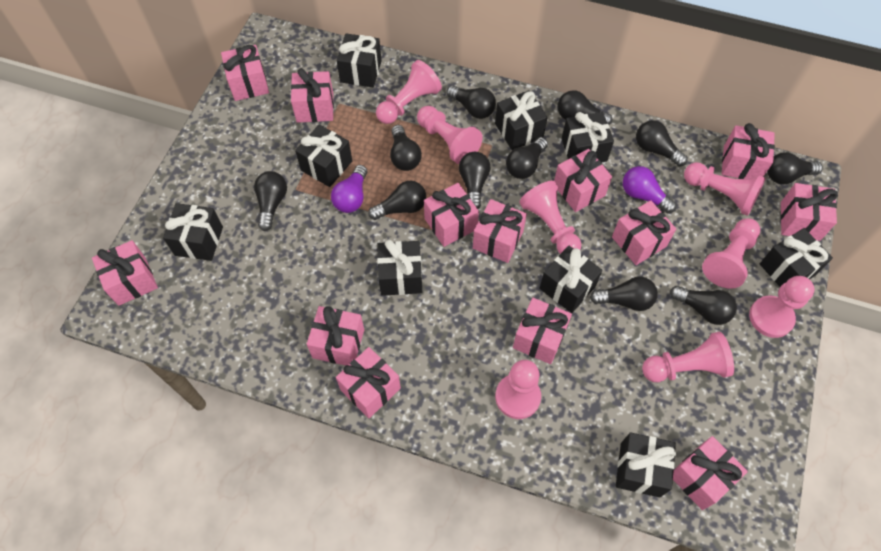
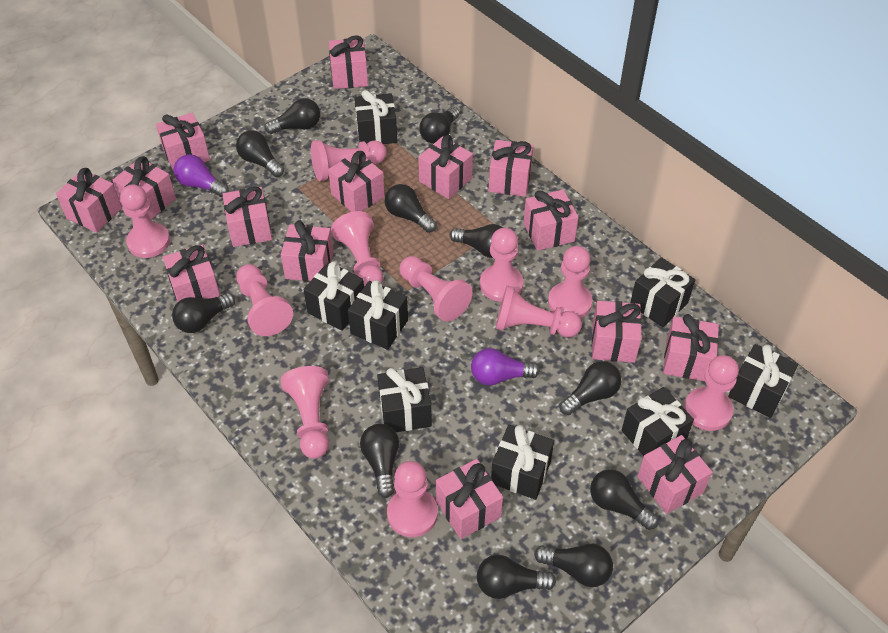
black gift: [163,203,223,261] [295,124,352,187] [336,33,382,87] [377,240,422,296] [495,90,548,150] [539,246,603,313] [561,112,614,162] [616,432,676,497] [760,228,833,287] = 9 -> [303,261,364,331] [348,280,408,350] [354,90,397,144] [377,367,432,432] [491,425,554,500] [622,387,694,456] [630,257,695,327] [728,344,798,418] = 8
pink gift: [92,240,158,306] [221,45,269,101] [291,68,334,123] [307,306,364,365] [336,347,401,418] [424,183,479,247] [473,199,527,263] [513,298,572,364] [554,149,612,212] [612,200,676,265] [673,436,748,510] [722,123,775,179] [780,183,838,241] = 13 -> [56,168,122,233] [113,156,176,220] [156,113,210,172] [163,244,220,302] [222,186,272,247] [281,220,334,282] [328,151,385,212] [329,35,368,89] [418,135,473,199] [436,459,503,539] [489,140,533,197] [523,190,579,251] [592,301,642,363] [637,435,712,514] [663,314,719,381] = 15
pink pawn: [376,60,442,124] [417,106,483,164] [495,360,541,419] [519,181,581,254] [642,332,734,382] [684,162,766,216] [702,218,760,289] [749,276,814,338] = 8 -> [120,184,170,258] [236,264,293,336] [281,366,329,459] [311,140,387,181] [331,211,383,287] [387,461,438,537] [400,256,472,322] [480,228,523,302] [496,285,582,337] [548,246,593,319] [684,355,739,431] = 11

